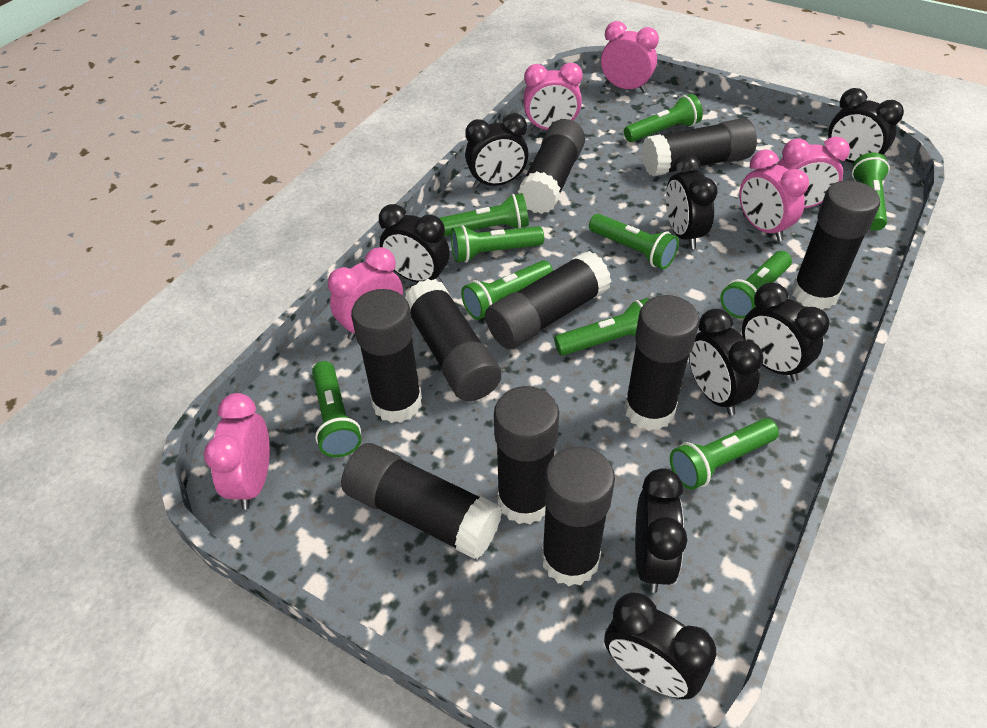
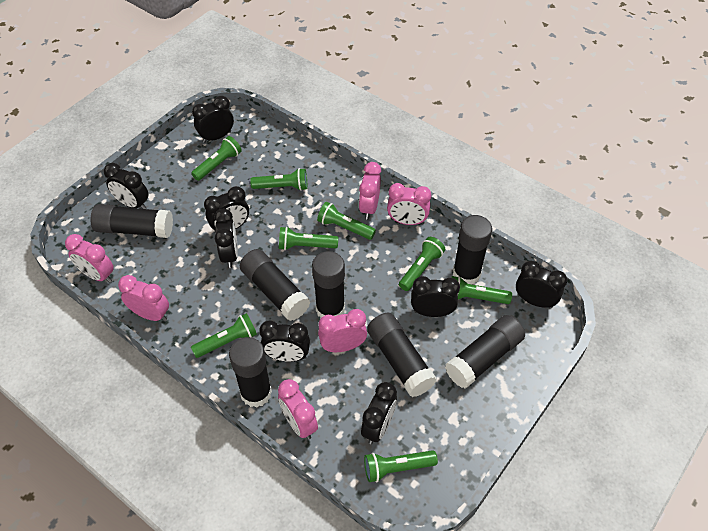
black glue stick: [341,443,502,559] [351,289,422,423] [405,279,501,401] [485,251,611,349] [494,386,559,524] [518,119,585,214] [541,446,615,586] [624,295,699,431] [642,118,757,177] [792,180,880,310] = 10 -> [91,204,173,238] [229,337,272,408] [240,249,310,321] [312,251,345,318] [367,313,437,397] [445,315,525,388] [453,215,492,285] = 7
green flashlight: [312,361,361,457] [440,193,529,236] [451,225,544,263] [461,260,553,320] [554,298,649,356] [589,214,679,269] [624,94,703,142] [670,418,779,490] [720,251,792,319] [852,153,890,231] = 10 -> [191,136,242,181] [191,313,257,358] [250,168,307,191] [279,227,338,250] [317,202,376,240] [364,450,438,482] [399,237,445,291] [451,276,512,304] = 8

